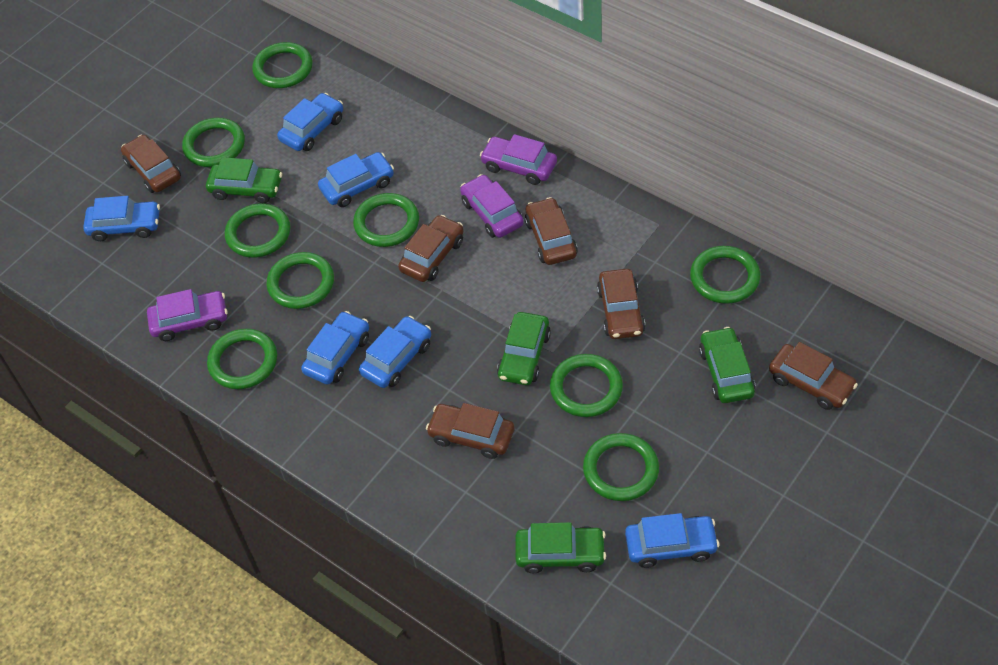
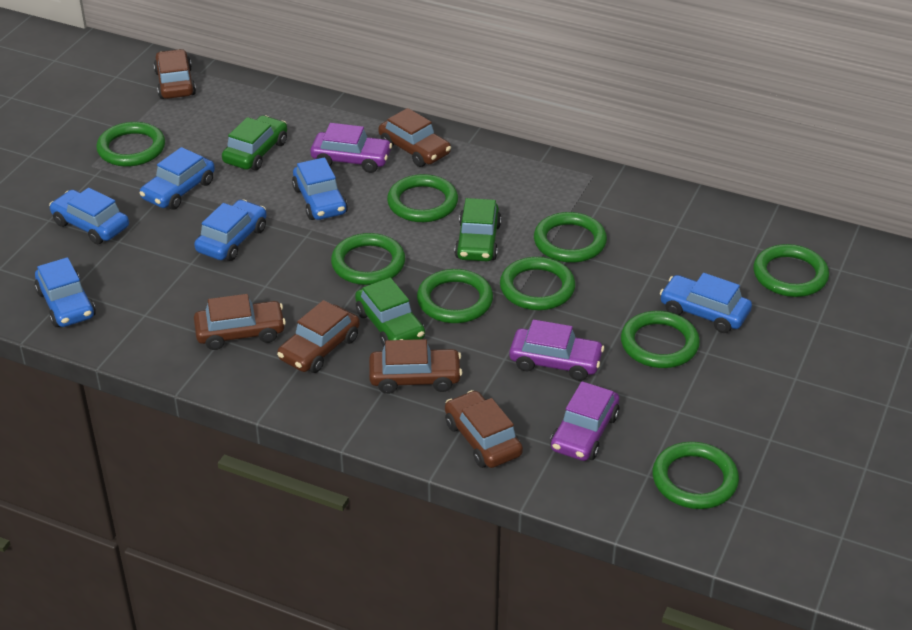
green car: [206,157,282,203] [497,312,551,385] [515,522,606,573] [699,327,756,403] = 4 -> [222,115,287,171] [355,278,425,347] [455,198,501,261] = 3

